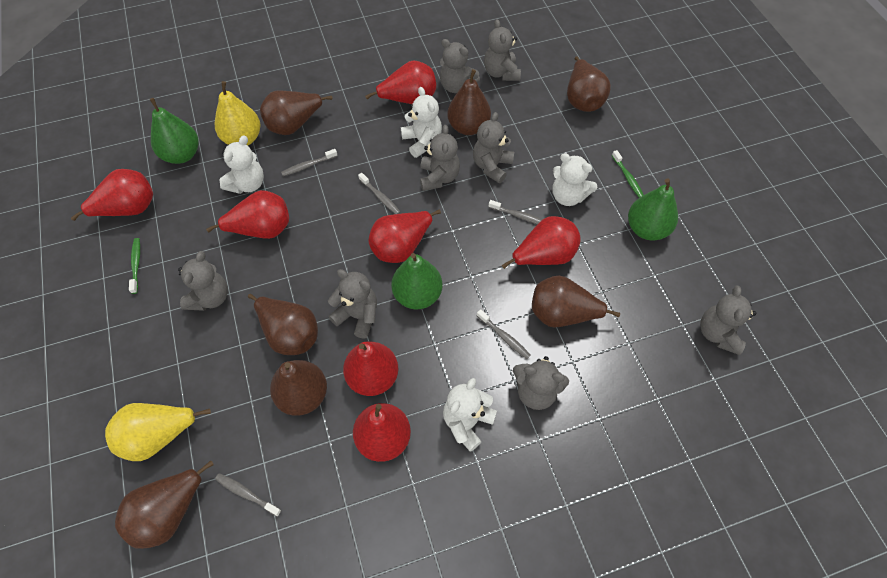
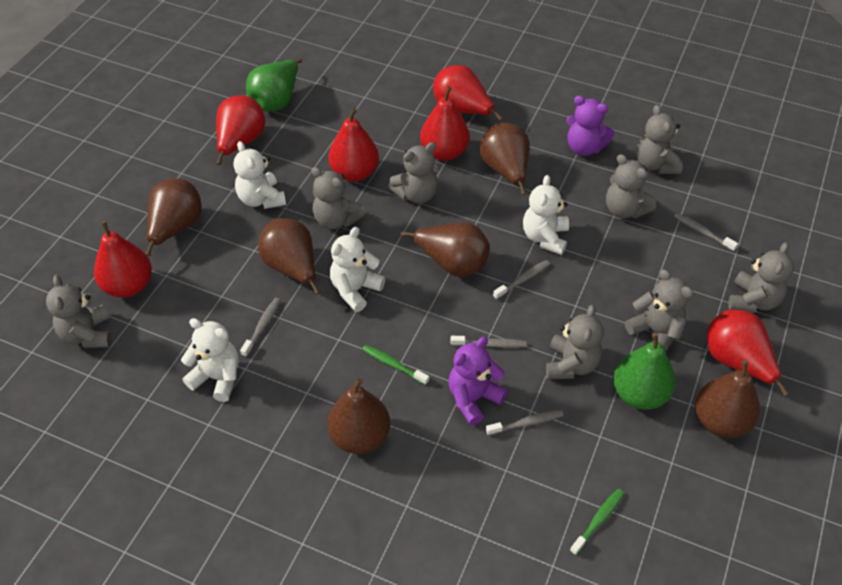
brown pear: [115,461,214,549] [248,294,318,355] [260,90,332,135] [270,360,327,416] [447,69,491,135] [532,276,620,327] [567,56,611,112] = 7 -> [146,178,202,256] [258,218,320,294] [327,378,390,454] [401,223,490,277] [480,123,529,195] [695,360,760,438] = 6
green pear: [150,98,199,164] [391,253,443,310] [628,178,678,240] = 3 -> [246,59,302,112] [613,333,676,410] = 2
purple teddy bear: none = 0 -> [448,337,508,425] [566,96,615,156] = 2
red pear: [71,169,153,221] [206,190,289,239] [343,342,398,396] [353,403,411,462] [365,60,436,104] [368,210,441,263] [502,216,581,269] = 7 -> [94,221,152,298] [216,95,265,165] [328,108,379,182] [420,86,469,161] [433,65,503,121] [707,310,789,396] = 6
yellow pear: [105,403,211,461] [215,81,261,146] = 2 -> none = 0

